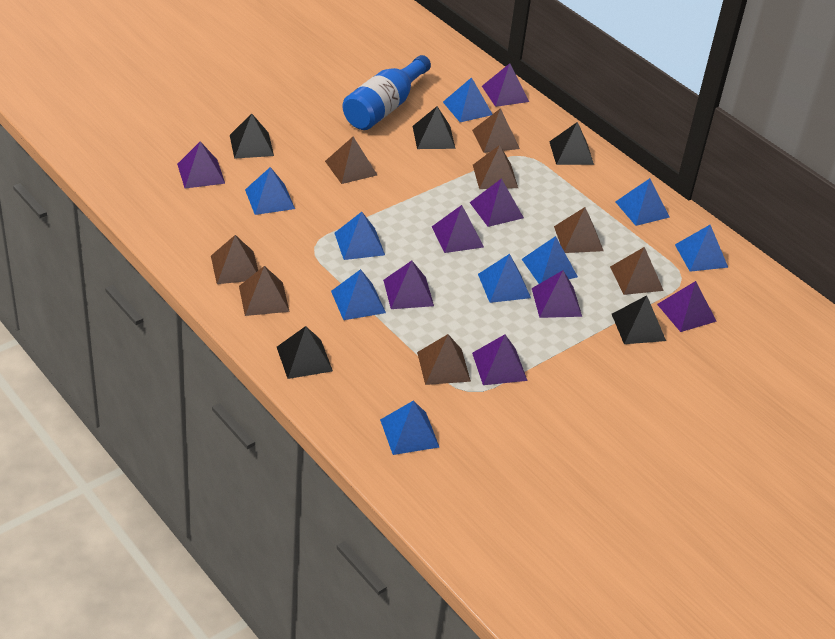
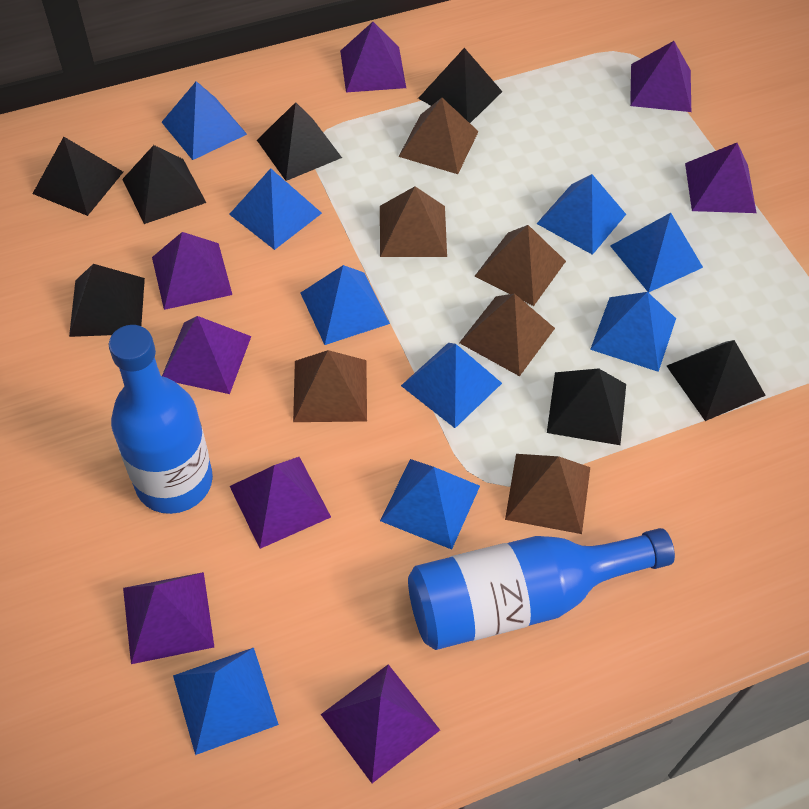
black pyramid: [230,114,274,159] [277,326,333,379] [413,106,456,149] [549,122,594,165] [612,295,666,344] = 5 -> [32,137,123,216] [69,264,145,337] [122,145,206,224] [257,102,342,181] [418,48,502,123] [547,368,626,445] [667,340,766,421] = 7
blue bottle: [342,55,431,130] = 1 -> [109,325,213,514] [408,528,675,650] = 2
brown pyramid: [211,235,258,284] [239,266,290,316] [325,137,377,184] [417,334,471,385] [472,108,520,153] [473,145,518,189] [554,207,604,253] [610,247,664,295] = 8 -> [293,350,367,422] [380,186,447,257] [398,98,479,174] [459,293,555,376] [475,225,566,306] [505,454,590,534] = 6

